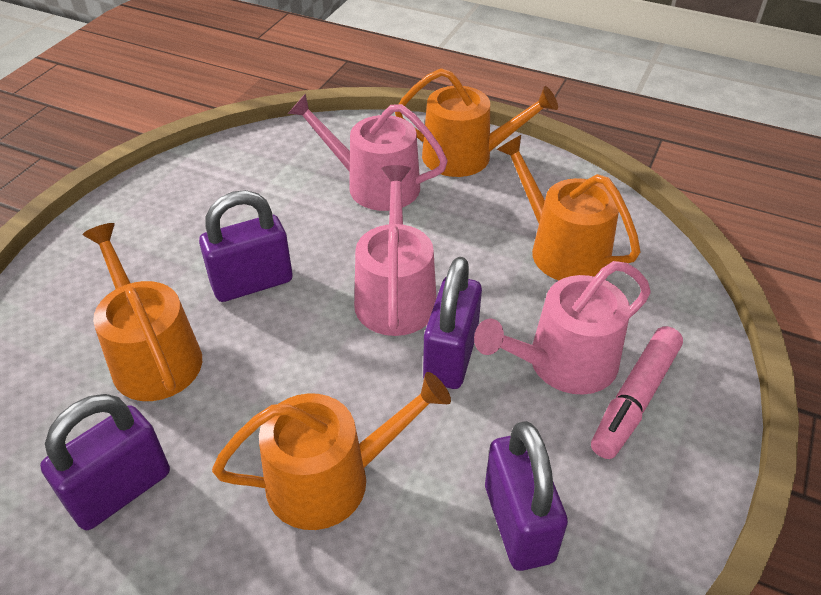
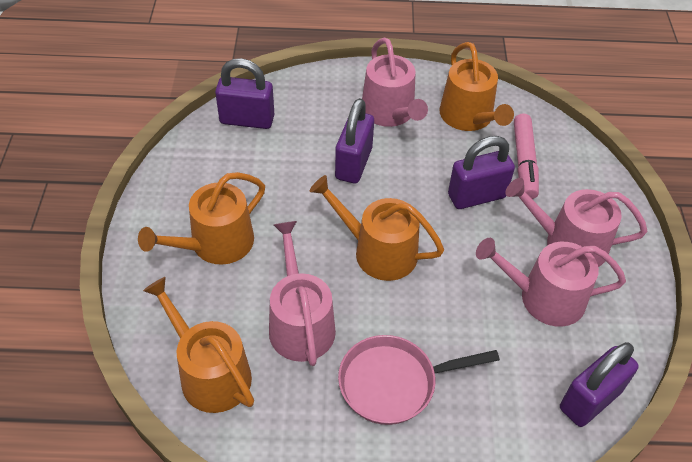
pink pan: none = 0 -> [338,335,500,425] = 1
pink watering can: [288,94,448,211] [354,165,437,336] [474,261,651,395] = 3 -> [269,221,336,366] [362,38,428,127] [476,238,626,327] [505,178,647,267] = 4

